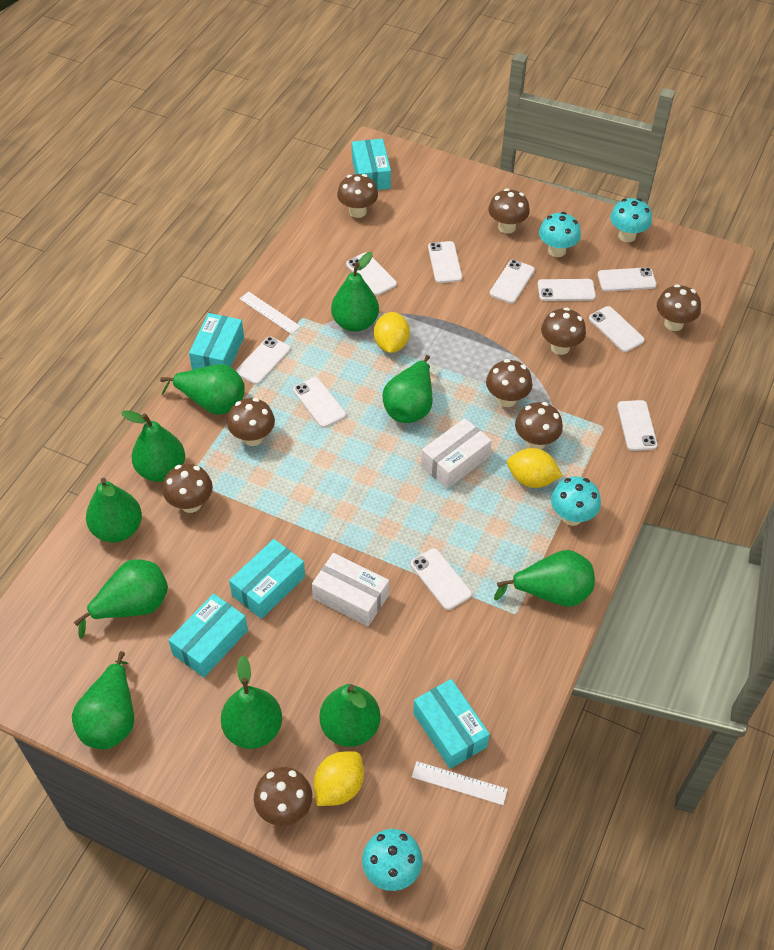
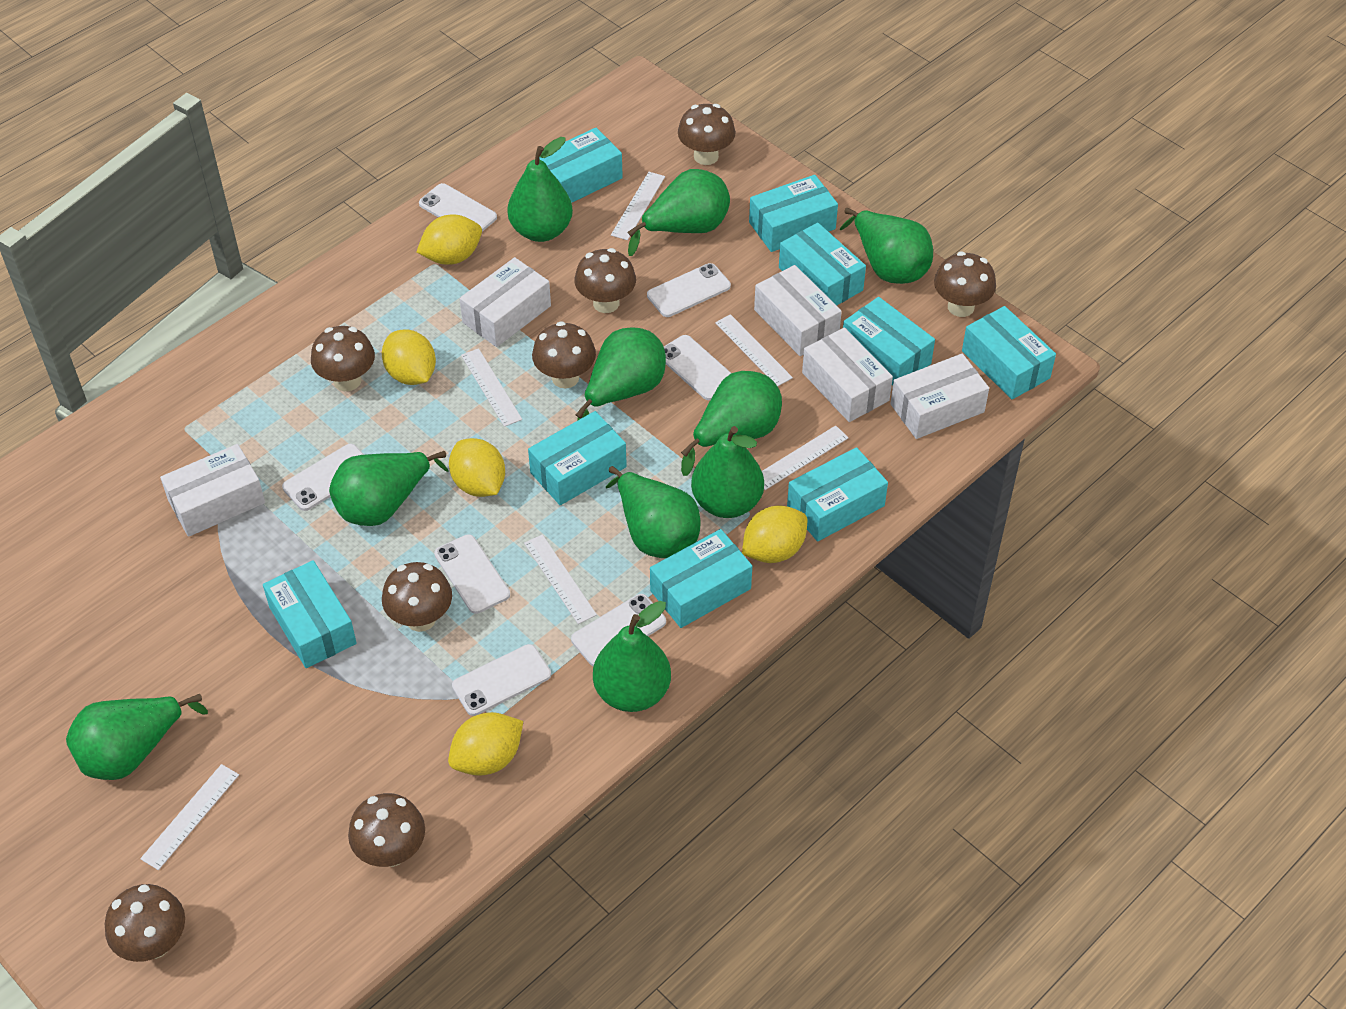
brown mushroom: [163,464,213,513] [227,398,275,446] [254,767,312,826] [337,174,378,218] [486,359,532,407] [489,188,530,234] [515,402,563,449] [541,307,586,355] [657,284,701,331] = 9 -> [105,884,185,962] [311,326,375,391] [348,793,425,867] [382,562,452,632] [532,321,596,388] [575,248,636,313] [678,104,735,165] [934,252,996,317] = 8
turquoise box: [168,593,248,677] [189,313,244,370] [229,539,305,619] [352,139,391,190] [413,679,490,769] = 5 -> [263,560,357,668] [528,411,627,505] [539,128,623,203] [650,529,752,628] [749,175,838,252] [779,223,866,306] [787,447,888,541] [843,297,935,386] [962,306,1056,399] = 9
turquoise mushroom: [362,829,422,891] [539,212,581,257] [551,476,601,526] [610,198,652,242] = 4 -> none = 0
white box: [312,553,389,626] [421,418,492,489] = 2 -> [160,444,265,537] [459,257,551,347] [754,265,842,356] [802,327,893,422] [890,354,989,439] = 5
white phone: [236,337,290,385] [293,377,346,428] [346,253,397,295] [411,548,472,610] [428,241,462,283] [490,260,535,304] [538,279,596,301] [589,306,645,352] [598,267,657,292] [617,400,658,451] = 10 -> [282,444,364,511] [419,183,497,232] [434,534,510,614] [452,644,551,716] [571,594,666,666] [647,263,731,317] [664,335,731,400] = 7
white ruler: [239,292,301,334] [412,761,508,805] = 2 -> [140,764,239,870] [461,348,522,427] [524,534,597,624] [611,172,665,240] [715,314,793,386] [762,425,849,490] = 6
yellow lemon: [314,751,364,806] [374,312,410,353] [507,448,563,488] = 3 -> [382,329,436,385] [417,215,482,265] [448,712,523,776] [449,438,505,497] [742,505,807,563] = 5

